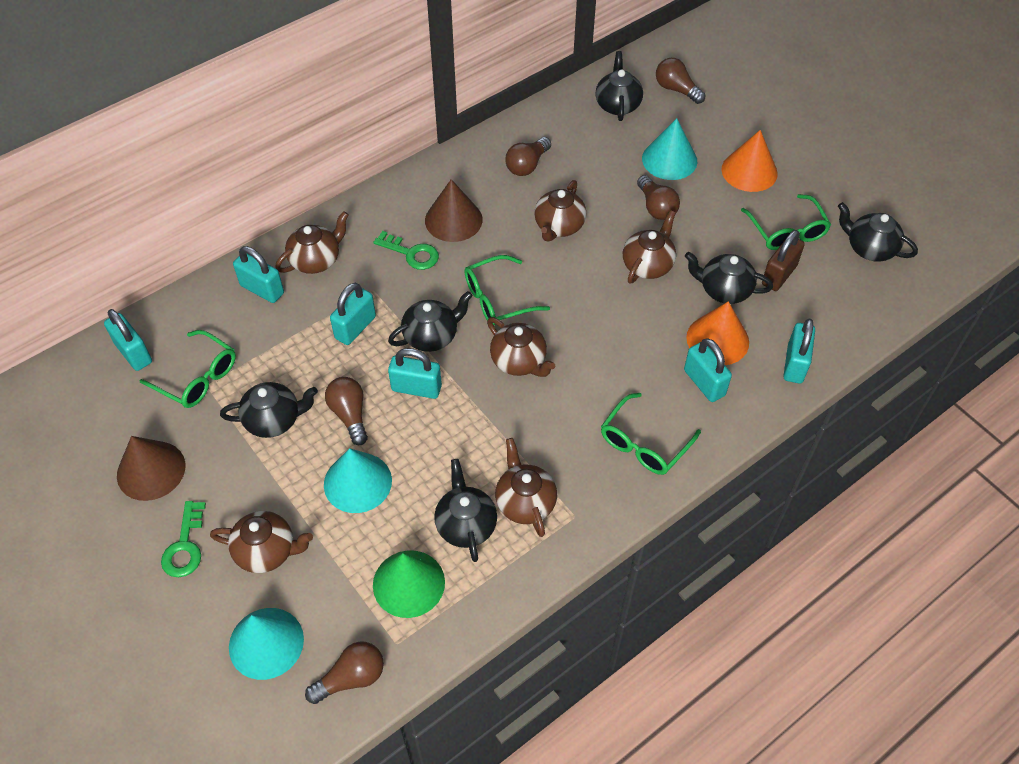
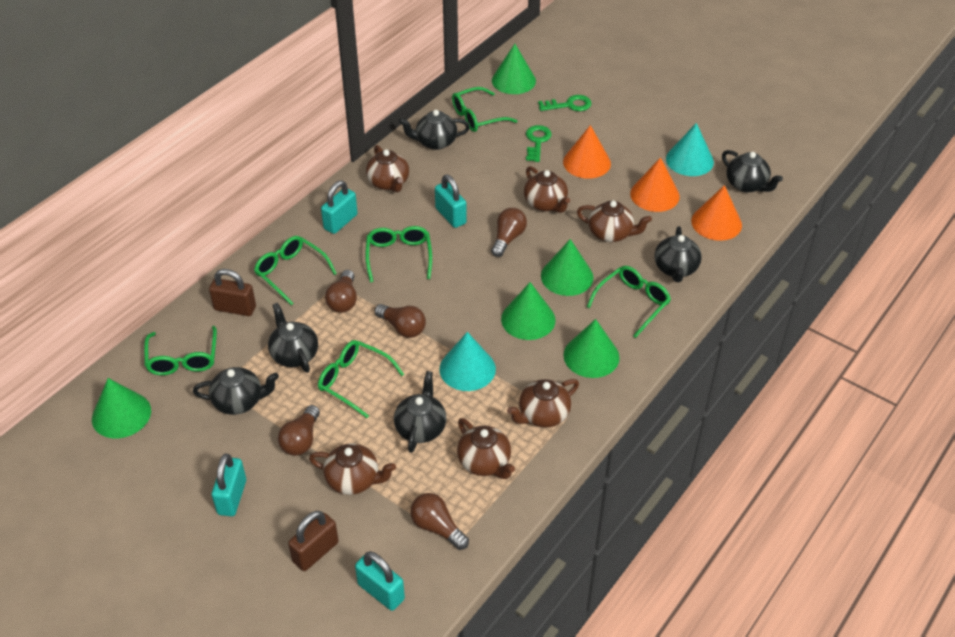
brown cone: [117,436,185,501] [425,179,483,242] = 2 -> none = 0
brown padlock: [762,230,805,291] = 1 -> [209,269,256,316] [288,511,339,571] = 2
green cone: [373,551,445,618] = 1 -> [92,378,151,438] [492,44,536,94] [501,282,556,340] [541,239,593,296] [563,319,620,378] = 5
green glasses: [139,330,236,408] [465,255,550,325] [601,393,701,475] [741,194,831,250] = 4 -> [144,326,217,375] [254,236,337,305] [318,340,404,418] [365,226,432,282] [452,87,517,132] [587,266,671,338] = 6
orange cone: [686,301,749,365] [721,130,778,192] = 2 -> [563,125,611,179] [630,157,680,212] [691,185,742,241] = 3
turquoise cone: [229,608,304,680] [324,448,392,513] [642,118,697,180] = 3 -> [439,332,496,391] [666,123,714,176] = 2
turquoise padlock: [104,309,152,371] [233,246,284,303] [330,283,376,345] [388,348,442,399] [684,338,732,402] [784,319,815,383] = 6 -> [212,454,246,516] [321,181,358,234] [355,551,405,611] [435,175,467,228] = 4

